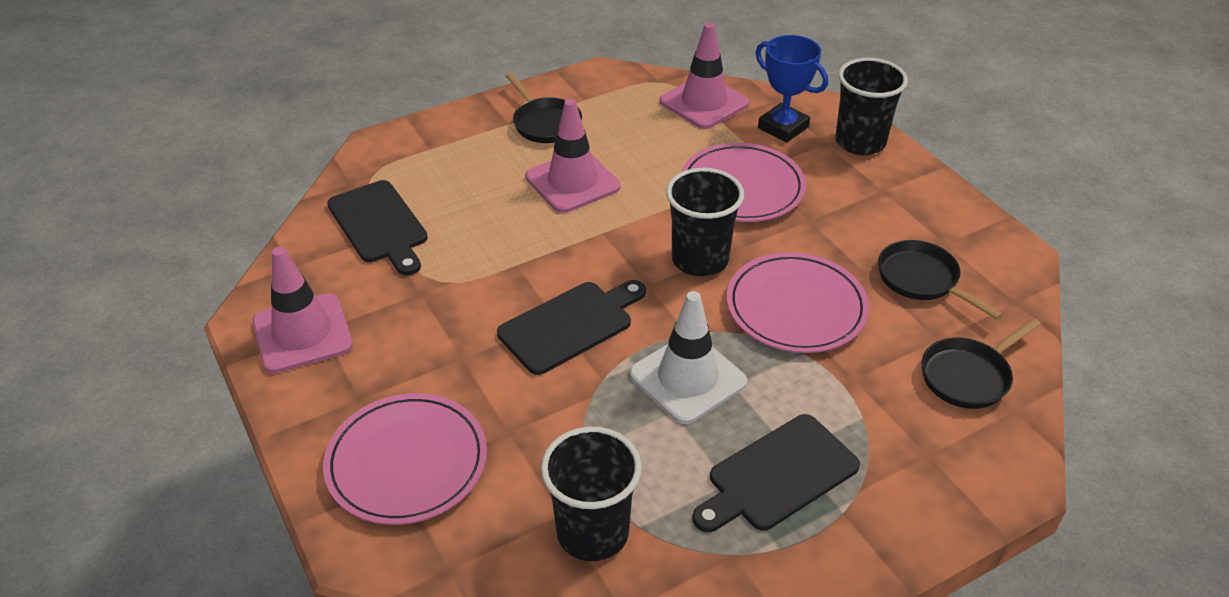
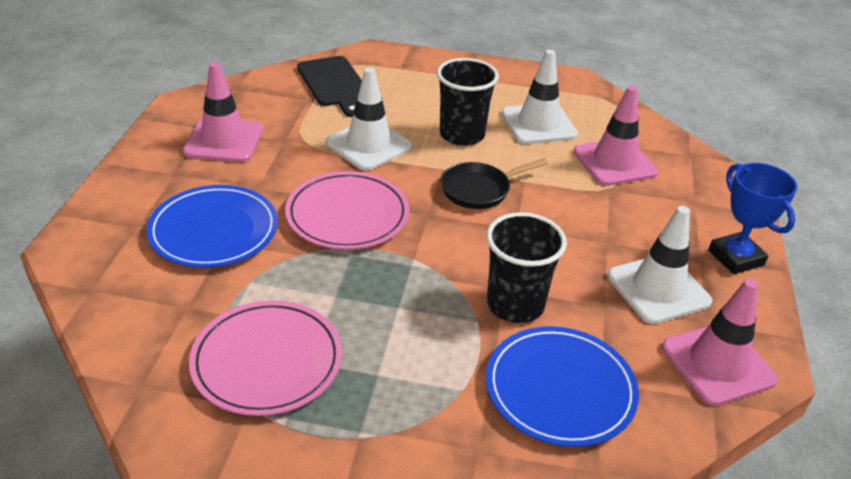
black cup: [541,426,642,561] [666,168,744,276] [835,58,908,155] = 3 -> [437,58,499,146] [486,212,567,323] = 2
black cutting board: [327,180,428,275] [497,280,646,375] [692,414,860,532] = 3 -> [297,56,362,117] = 1
black pan: [506,73,582,143] [878,240,1003,319] [922,318,1041,409] = 3 -> [441,158,548,209] = 1
blue plate: none = 0 -> [146,185,278,268] [486,326,639,447] = 2
pink plate: [323,393,487,525] [681,143,806,222] [727,252,869,353] = 3 -> [189,300,342,416] [285,171,409,250] = 2
white traffic cone: [629,291,747,424] = 1 -> [326,67,412,171] [502,50,578,144] [608,206,712,324] = 3

